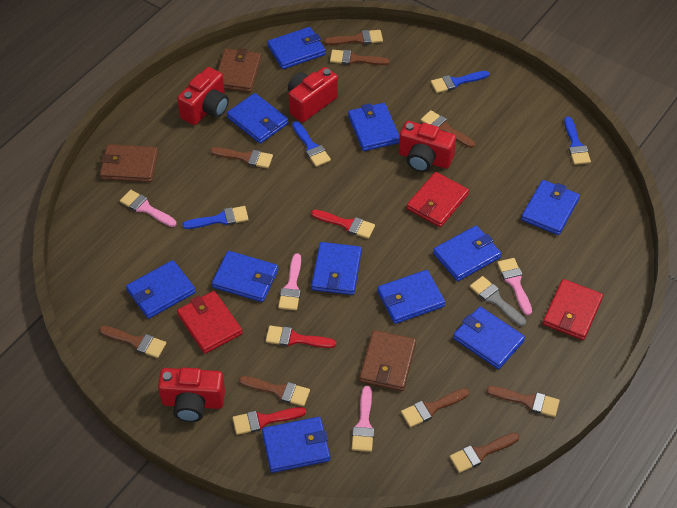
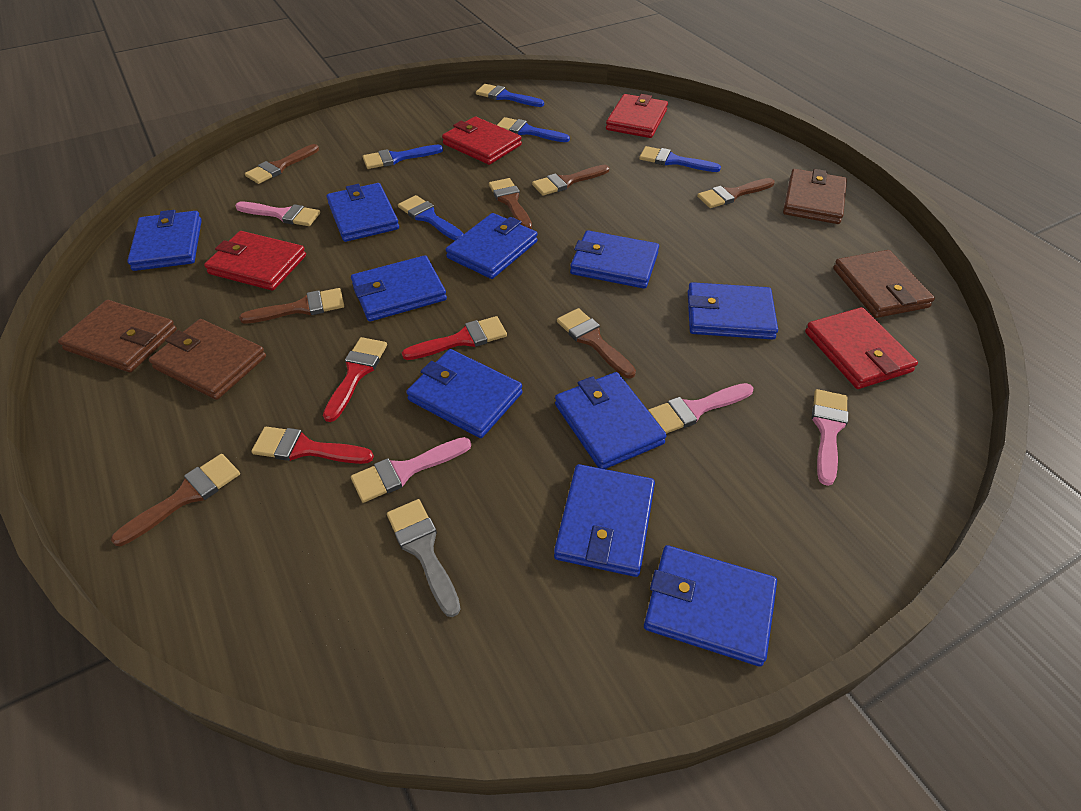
blue brush: [182,206,249,229] [292,121,331,167] [431,71,489,93] [564,116,591,165] = 4 -> [363,145,443,169] [398,195,463,241] [476,84,544,107] [497,117,570,142] [639,146,721,172] = 5
blue wallet: [126,260,196,319] [212,251,278,302] [227,93,288,144] [262,417,330,473] [267,27,326,69] [311,242,362,295] [348,103,400,151] [377,270,445,324] [433,226,501,281] [453,306,525,369] [521,180,580,235] = 11 -> [127,210,202,271] [327,183,399,242] [351,255,447,321] [406,349,523,438] [446,213,538,279] [554,464,655,577] [555,372,667,469] [570,230,659,289] [644,545,777,667] [688,282,778,340] = 10
brown brush: [99,326,166,358] [210,147,273,168] [239,376,310,406] [324,30,383,45] [330,50,390,65] [401,388,469,428] [421,110,475,148] [450,433,519,473] [487,386,560,417] = 9 -> [111,454,240,546] [239,288,344,324] [245,144,319,184] [489,178,532,229] [532,165,609,196] [557,308,636,378] [697,178,775,208] = 7
brown wallet: [100,144,158,182] [218,48,261,92] [360,330,416,391] = 3 -> [58,300,177,372] [149,319,266,400] [783,169,847,224] [833,250,935,318] = 4
red camera: [158,368,225,422] [177,67,229,125] [288,67,338,122] [399,121,456,172] = 4 -> none = 0
red wallet: [177,291,243,354] [407,172,469,227] [543,279,603,340] = 3 -> [204,231,306,291] [442,117,522,165] [606,94,668,138] [805,307,918,389] = 4

